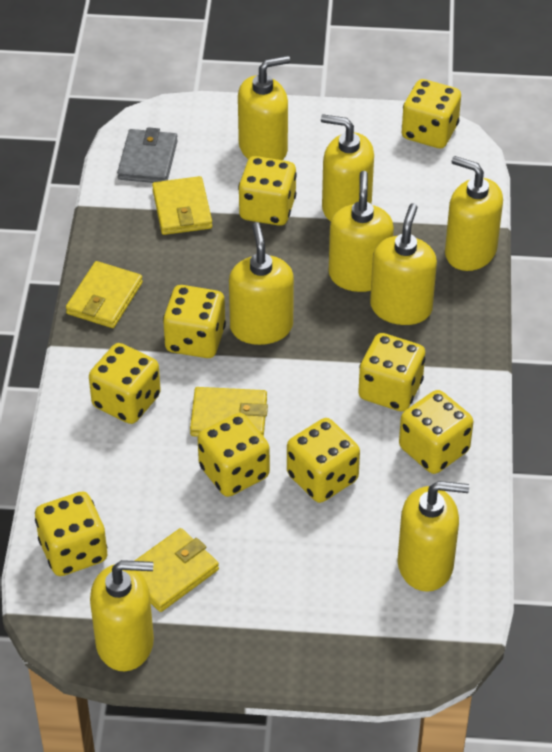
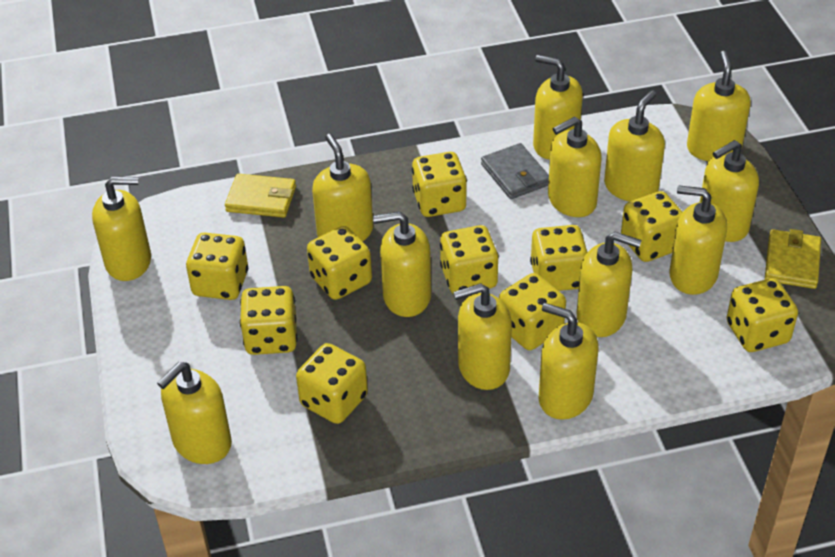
yellow dice: [35,491,107,576] [89,343,161,424] [163,285,226,358] [198,413,270,497] [238,156,297,226] [287,418,360,503] [358,333,425,412] [399,390,473,474] [402,79,461,148] = 9 -> [186,232,248,300] [240,286,297,355] [296,343,368,424] [307,226,372,300] [412,152,467,217] [440,225,499,294] [499,273,566,350] [530,225,588,291] [621,191,682,262] [727,278,798,352] = 10
yellow soap dispenser: [90,560,154,671] [229,222,294,345] [238,56,290,160] [321,114,374,221] [329,171,394,292] [370,203,437,325] [398,481,469,592] [445,156,503,271] = 8 -> [92,177,151,281] [157,362,232,464] [312,134,373,242] [373,211,431,317] [453,283,512,390] [533,55,583,160] [539,303,598,420] [548,116,602,217] [577,232,642,337] [604,90,665,201] [669,185,727,295] [687,51,751,161] [700,140,759,242] = 13
yellow wallet: [66,261,143,328] [135,528,219,612] [152,176,212,235] [190,387,268,437] = 4 -> [225,174,296,218] [765,229,821,289] = 2

